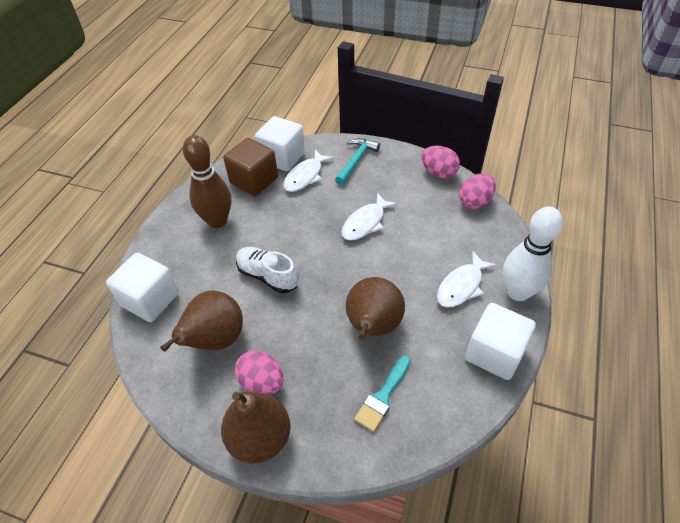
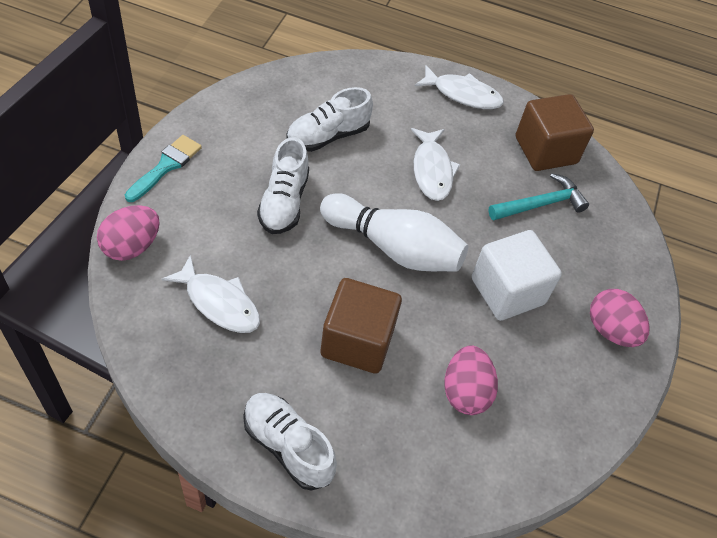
brown bowling pin: [183,135,231,228] = 1 -> none = 0
brown cube: [223,138,278,196] = 1 -> [320,278,402,374] [516,94,594,171] = 2
brown pear: [161,290,243,352] [221,392,291,463] [346,277,405,339] = 3 -> none = 0
white cube: [106,253,179,322] [255,116,305,171] [465,303,536,380] = 3 -> [472,230,562,321] = 1
white shoe: [236,247,299,293] = 1 -> [243,393,337,491] [257,137,309,234] [286,87,373,152] = 3

